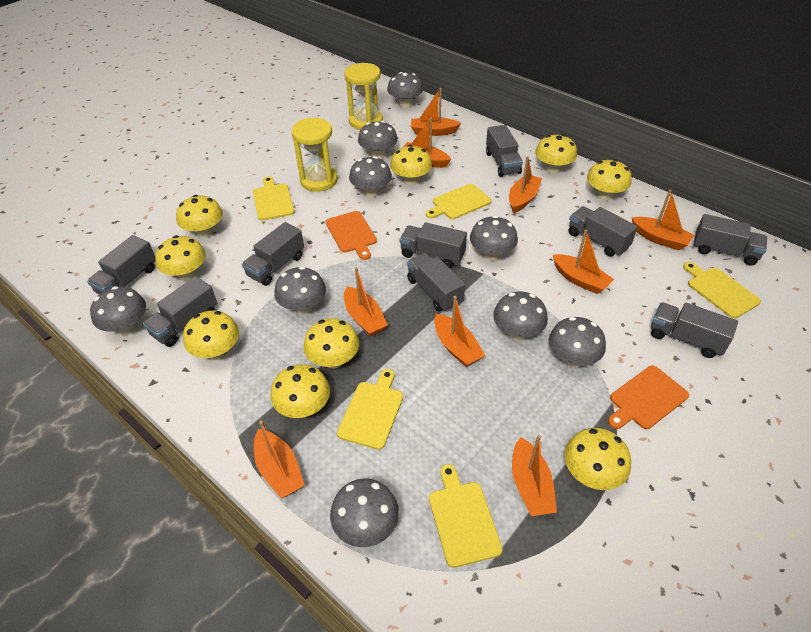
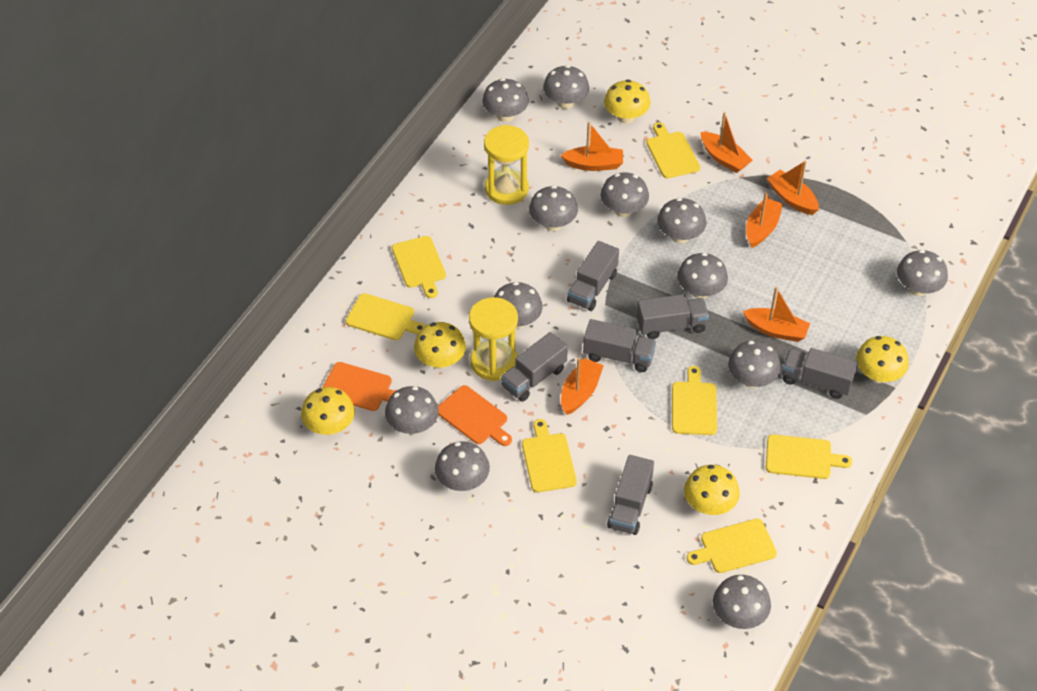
grey mushroom: [90,286,146,335] [274,266,326,314] [330,478,399,547] [349,156,392,197] [358,121,398,159] [387,72,423,108] [470,216,518,261] [493,292,548,340] [549,317,606,367] = 9 -> [385,386,439,434] [435,441,490,491] [482,78,529,122] [494,282,543,329] [529,186,578,231] [543,65,589,109] [601,173,649,217] [657,198,707,243] [677,252,728,299] [713,575,771,629] [728,341,781,388] [897,250,948,296] = 12
grey truck: [87,235,156,294] [143,276,217,347] [242,222,304,286] [400,222,467,268] [407,253,465,312] [486,125,523,177] [568,206,638,257] [651,302,738,358] [693,214,767,265] = 9 -> [501,332,568,402] [567,241,619,311] [583,319,656,372] [607,455,654,535] [637,294,709,339] [782,348,858,399] = 6
orange boat: [254,421,305,499] [344,267,388,337] [403,117,451,168] [411,88,461,136] [434,296,486,367] [509,156,542,213] [512,434,557,516] [553,230,614,294] [631,190,694,250] = 9 -> [560,122,623,171] [561,358,604,415] [701,112,752,173] [743,287,810,342] [746,191,783,248] [767,161,819,215] = 6
yellow cutting board: [253,176,294,221] [337,369,403,450] [426,184,491,219] [429,464,503,568] [683,262,761,319] = 5 -> [346,293,426,340] [392,236,446,298] [522,419,577,492] [646,122,700,178] [672,366,717,435] [687,519,777,573] [766,434,852,479] = 7
yellow mushroom: [155,235,206,281] [176,195,223,238] [183,311,239,360] [271,364,330,418] [304,318,359,369] [390,145,432,186] [535,134,577,174] [565,428,631,490] [587,159,632,201] = 9 -> [301,387,355,435] [414,322,466,369] [604,80,650,124] [684,465,740,515] [856,336,909,383] = 5

